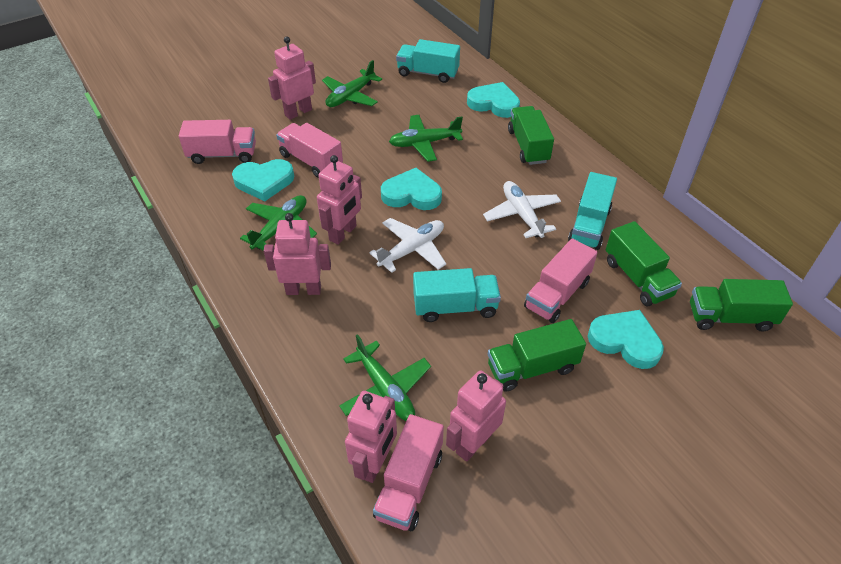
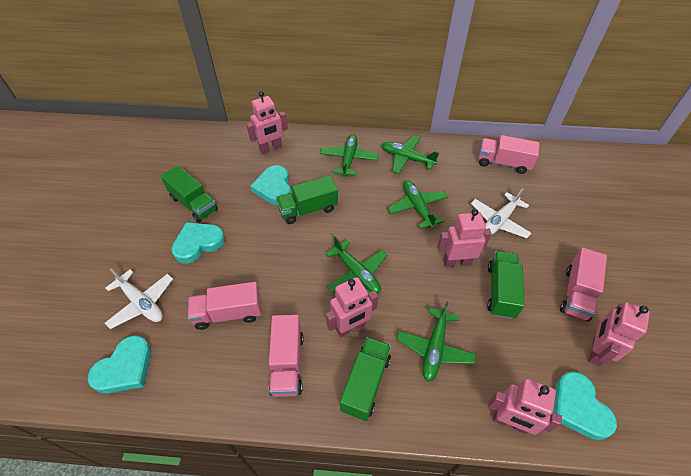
green plane: [240,195,317,251] [322,60,382,107] [339,334,431,421] [389,115,463,162] = 4 -> [320,134,378,177] [325,236,387,294] [382,135,439,174] [387,181,448,229] [396,302,476,382] = 5
turquoise truck: [396,39,460,83] [413,268,501,322] [568,172,617,250] = 3 -> none = 0

